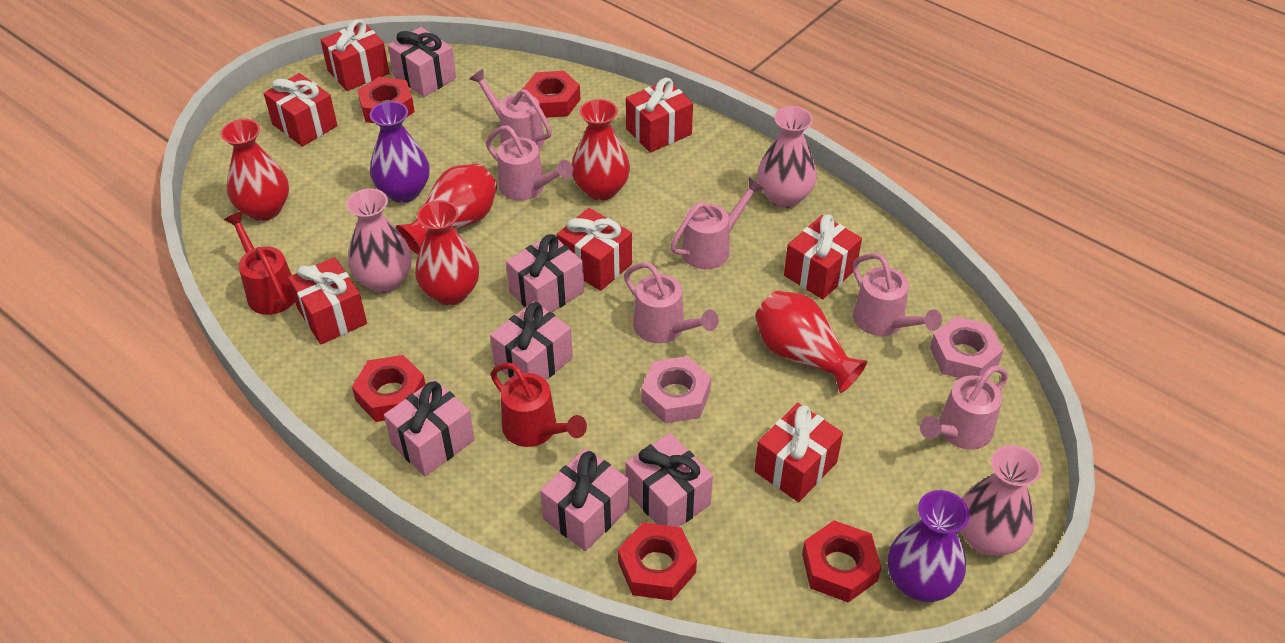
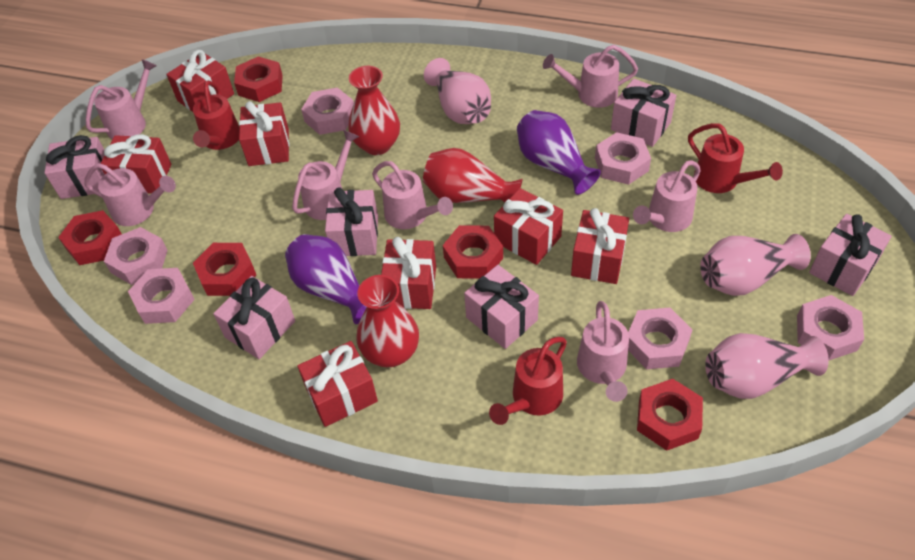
pink nut: [641,356,711,423] [930,316,1003,378] = 2 -> [104,227,168,285] [128,268,195,324] [301,87,354,135] [595,132,651,185] [628,308,693,369] [797,295,864,360] = 6
pink watering can: [469,69,552,148] [486,125,573,201] [624,262,719,343] [670,177,764,269] [852,253,942,336] [920,366,1008,450] = 6 -> [84,163,176,226] [86,59,157,139] [292,130,359,220] [372,161,453,229] [543,45,638,108] [577,301,629,402] [633,160,701,232] = 7
red vase: [221,119,289,221] [396,164,497,254] [415,200,479,305] [572,99,630,201] [755,291,867,393] = 5 -> [348,66,400,155] [357,275,419,367] [423,148,523,203] = 3
red watering can: [224,212,295,315] [490,363,587,447] = 2 -> [193,81,240,150] [489,337,567,425] [688,123,783,193] = 3

